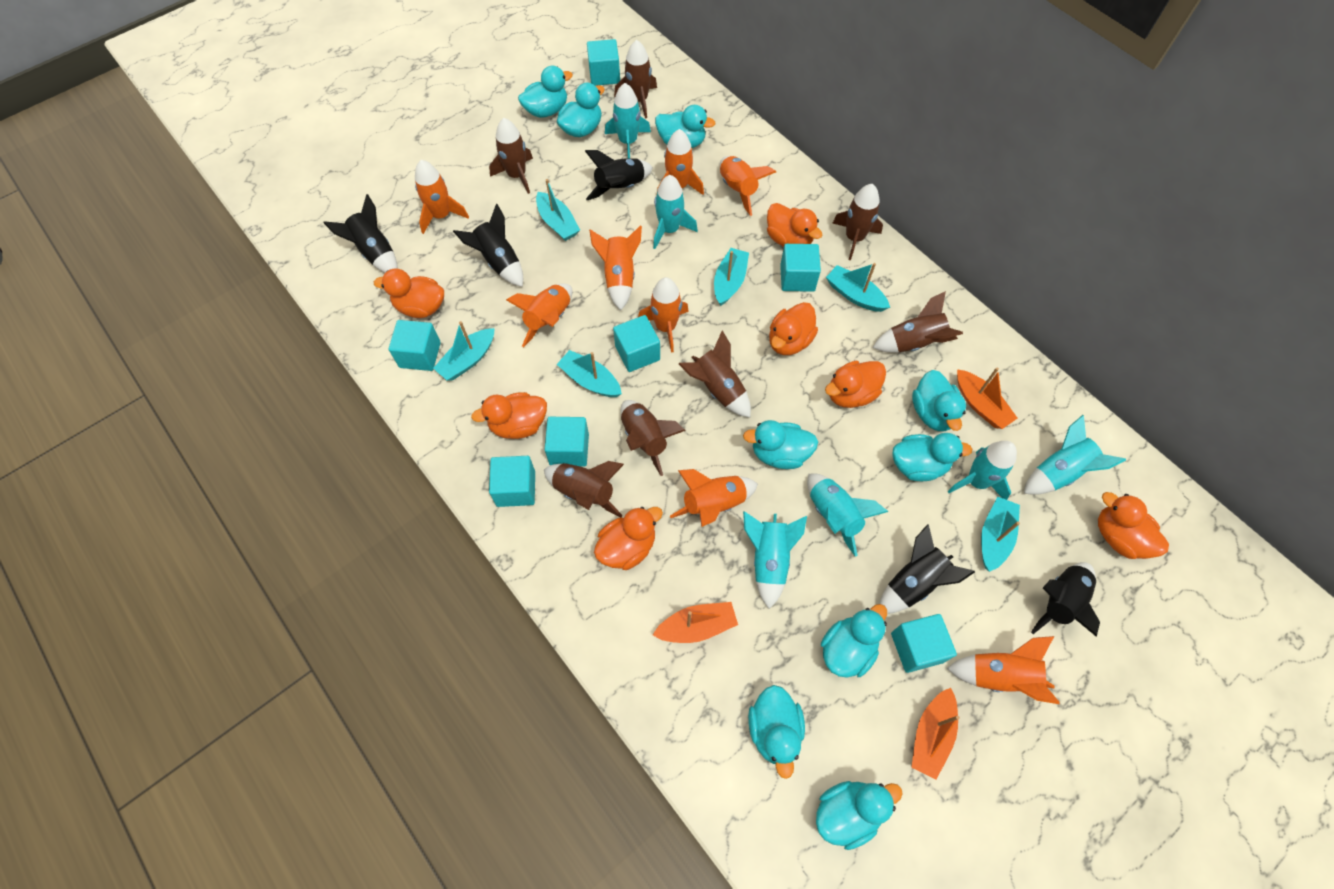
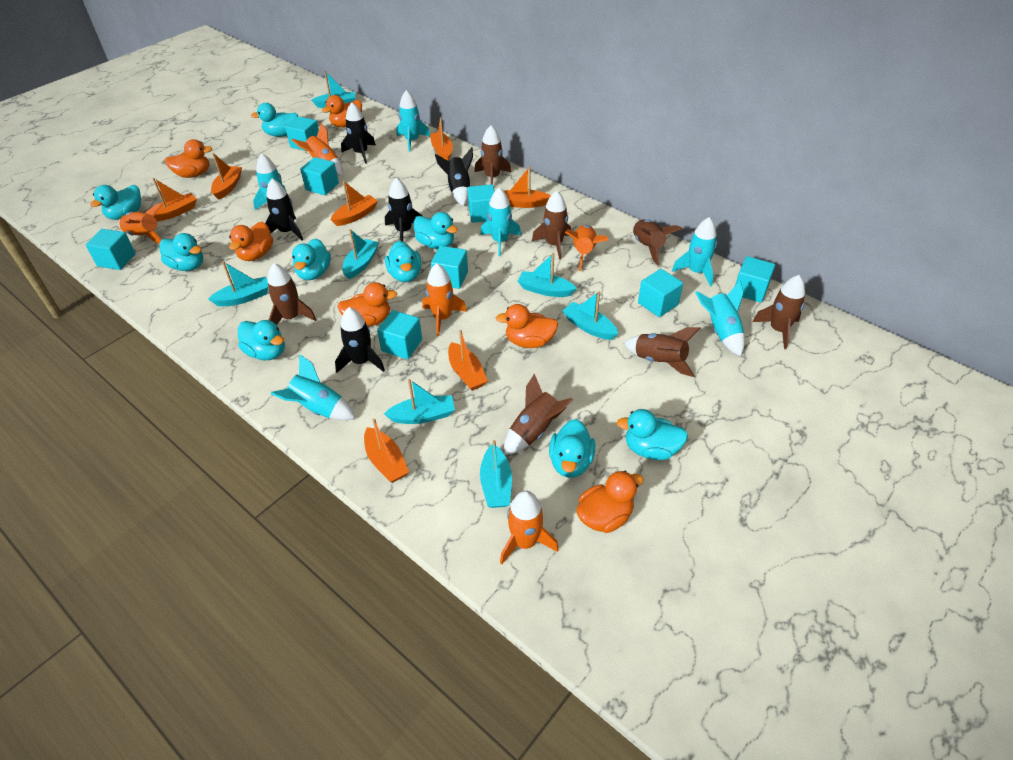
orange boat: [653,602,738,643] [911,688,960,780] [957,368,1018,429] = 3 -> [146,178,197,222] [211,153,242,200] [331,181,378,226] [364,418,409,483] [430,117,453,161] [448,330,488,391] [504,166,551,208] = 7
orange duck: [374,269,444,318] [471,392,547,439] [594,507,663,570] [767,203,822,247] [769,302,818,355] [825,361,886,408] [1098,492,1169,559] = 7 -> [164,139,213,178] [229,222,273,261] [322,95,362,128] [337,282,397,327] [496,304,558,348] [576,471,644,533] = 6
orange rocket: [415,160,469,234] [506,283,573,347] [589,226,642,311] [638,277,689,353] [657,129,704,195] [670,469,758,527] [720,156,776,216] [947,636,1060,704] = 8 -> [118,203,164,244] [292,123,343,176] [422,263,467,336] [500,491,558,565] [565,225,608,271] = 5
turquoise boat: [433,321,495,380] [536,179,580,241] [557,350,622,397] [714,248,749,306] [826,263,890,312] [981,497,1020,572] = 6 -> [208,261,268,307] [312,71,356,108] [342,229,379,279] [384,379,455,424] [480,440,512,508] [517,253,577,297] [562,291,618,340] = 7
turquoise cube: [389,320,441,371] [489,456,535,507] [544,417,589,466] [587,39,620,86] [613,315,660,372] [780,244,821,292] [891,614,957,673] = 7 -> [86,229,136,270] [285,116,319,151] [300,157,339,195] [377,310,422,359] [431,246,468,289] [467,184,495,223] [638,269,683,317] [735,256,775,303] = 8

